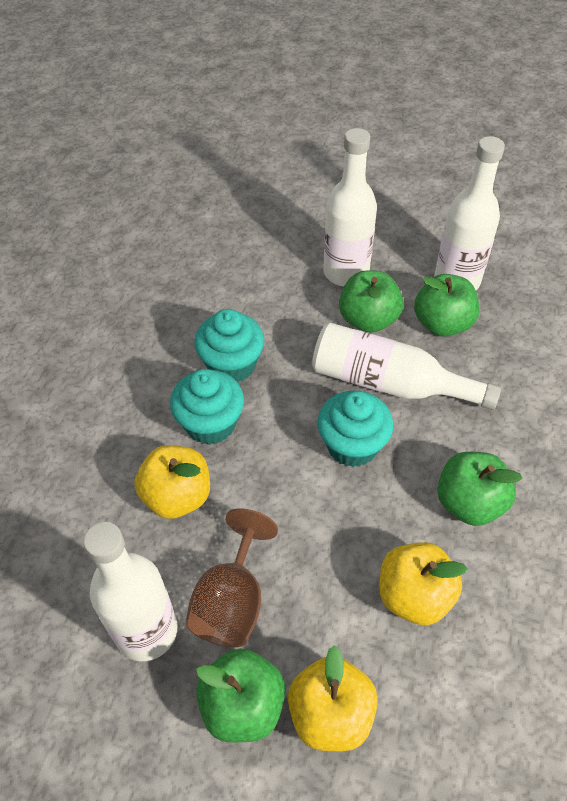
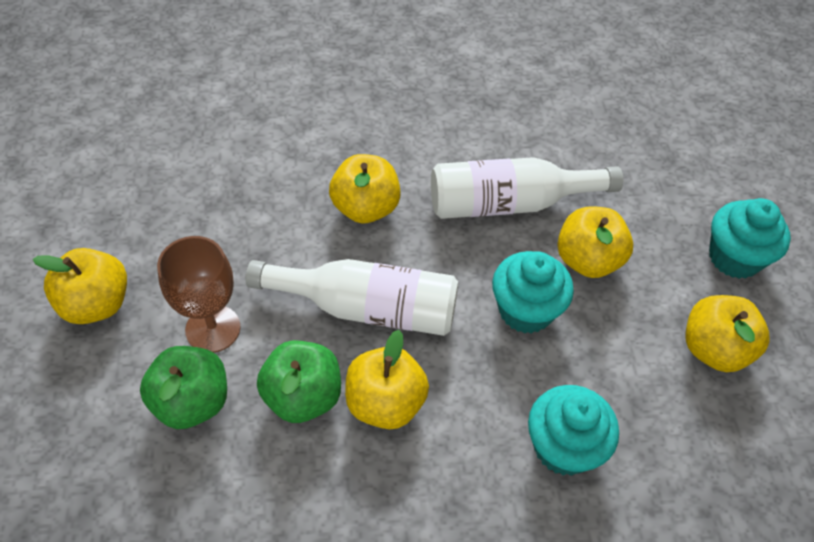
green apple: [196,648,286,743] [339,270,404,333] [414,274,479,337] [437,452,522,526] = 4 -> [140,346,227,429] [257,340,341,423] = 2
white bottle: [83,522,178,661] [312,323,501,410] [323,128,377,286] [434,136,505,290] = 4 -> [246,259,458,336] [431,157,623,219] = 2
yellow apple: [134,445,210,519] [288,645,378,751] [379,542,467,625] = 3 -> [33,248,127,324] [329,154,401,224] [345,330,429,429] [557,206,633,278] [685,295,770,372] = 5

